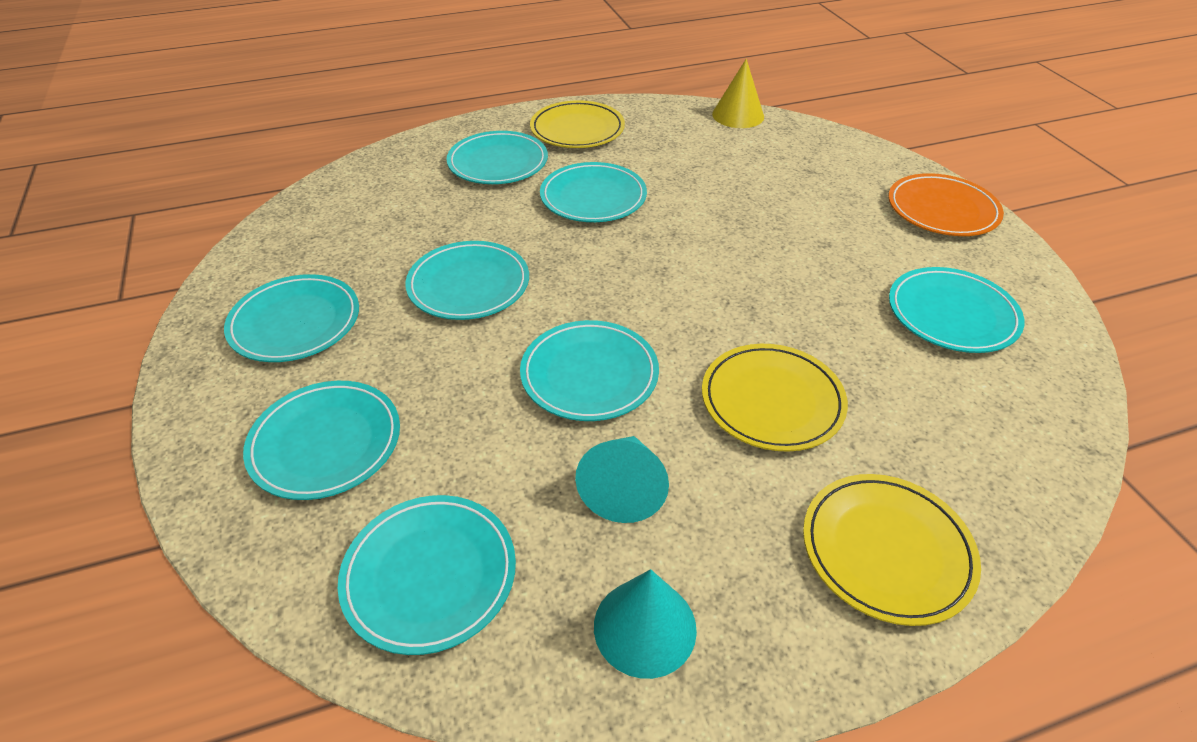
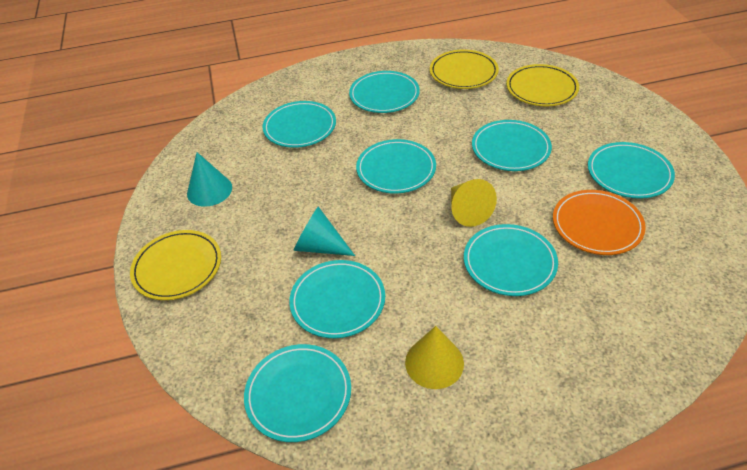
yellow cone: [712,59,764,128] = 1 -> [405,326,464,389] [451,179,497,227] = 2

